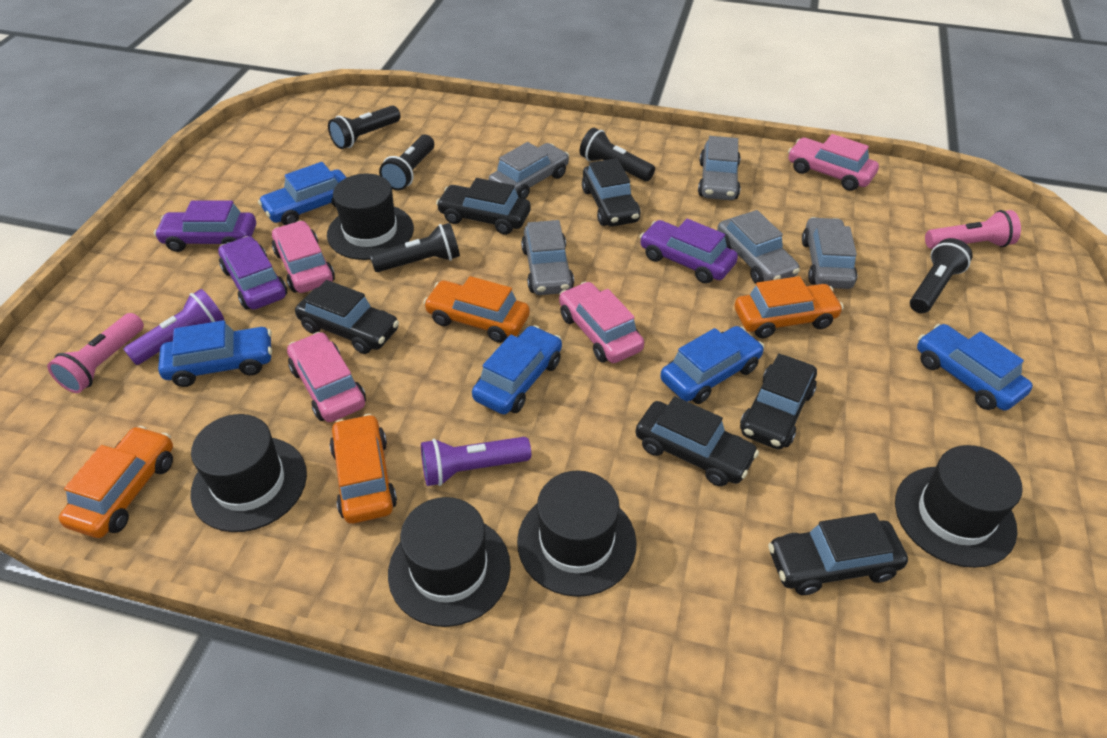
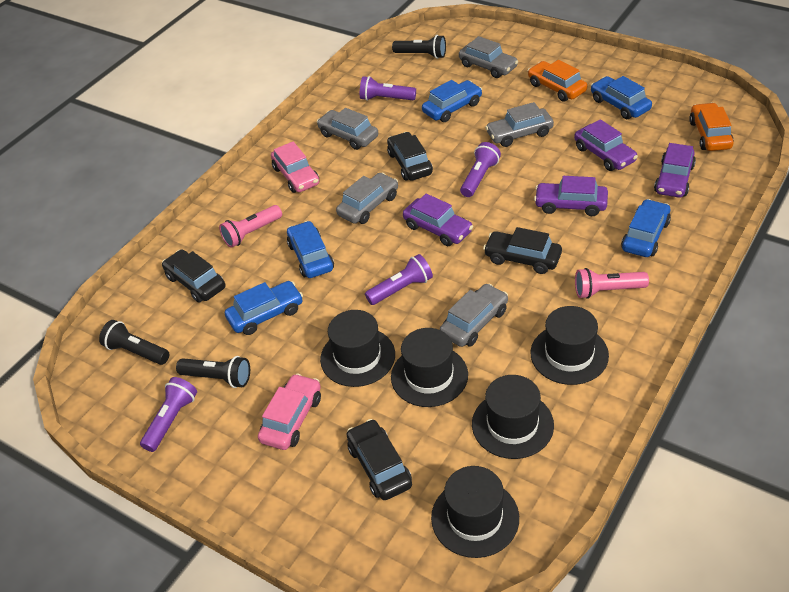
black car: [295,280,399,354] [436,178,531,235] [582,158,640,227] [635,396,759,486] [740,354,817,450] [768,513,908,595] = 6 -> [162,249,225,303] [346,419,412,500] [387,132,433,181] [483,227,562,274] = 4
black flashlight: [328,106,401,149] [370,223,460,272] [379,135,434,191] [580,128,655,181] [910,238,973,313] = 5 -> [99,320,169,365] [176,356,250,388] [392,35,446,59] = 3
orange car: [59,426,173,538] [330,414,397,524] [423,276,530,343] [735,276,844,338] = 4 -> [528,60,587,102] [689,103,734,151] = 2
pink car: [272,221,335,293] [287,332,366,422] [559,282,644,363] [788,134,879,191] = 4 -> [258,373,321,450] [271,141,319,193] = 2
purple car: [154,201,256,252] [218,236,287,310] [640,219,738,284] = 3 -> [403,194,473,246] [534,176,608,216] [574,119,638,171] [654,143,696,198] = 4
purple flashlight: [123,289,224,365] [421,437,531,486] = 2 -> [140,377,197,452] [360,76,416,101] [365,254,433,305] [460,142,501,197] = 4

